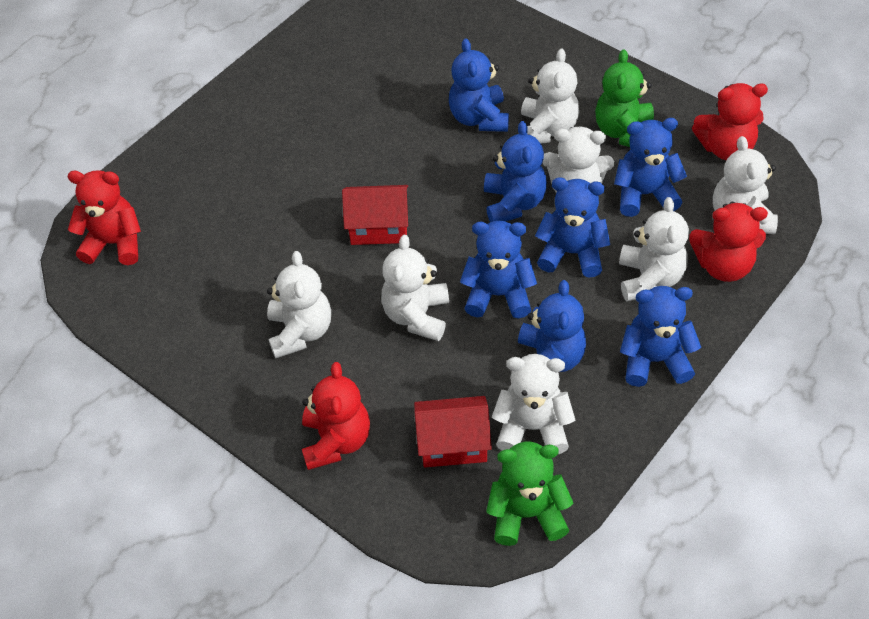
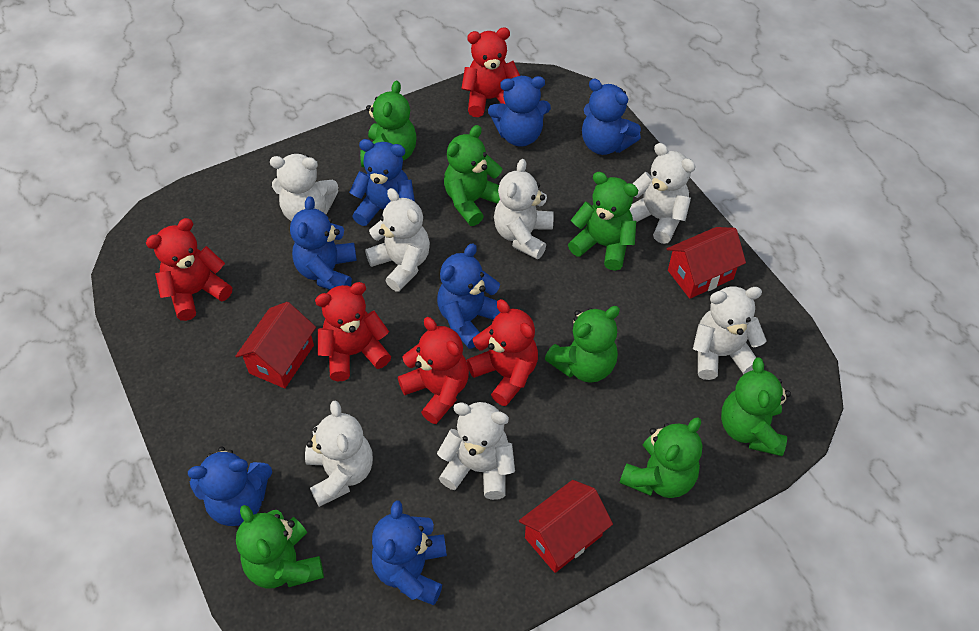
green teddy bear: [486,441,573,546] [595,49,654,147] = 2 -> [236,505,324,588] [360,81,417,167] [444,125,502,226] [545,306,620,383] [568,172,638,271] [620,417,702,498] [721,357,791,456] = 7
red house: [342,185,408,245] [414,396,492,467] = 2 -> [235,302,316,389] [519,480,613,573] [667,227,746,299] = 3
red teddy bear: [67,170,141,265] [302,362,370,470] [689,202,768,282] [692,83,768,160] = 4 -> [146,218,232,321] [315,282,391,381] [398,317,469,424] [461,28,520,117] [467,299,538,406] = 5

